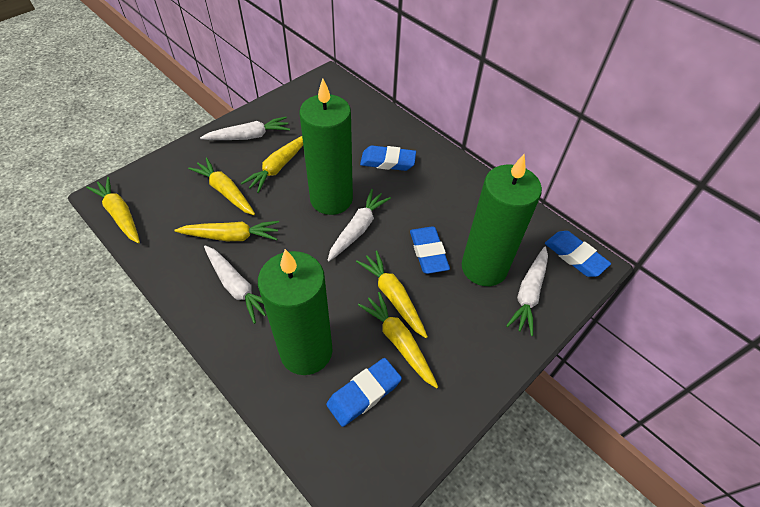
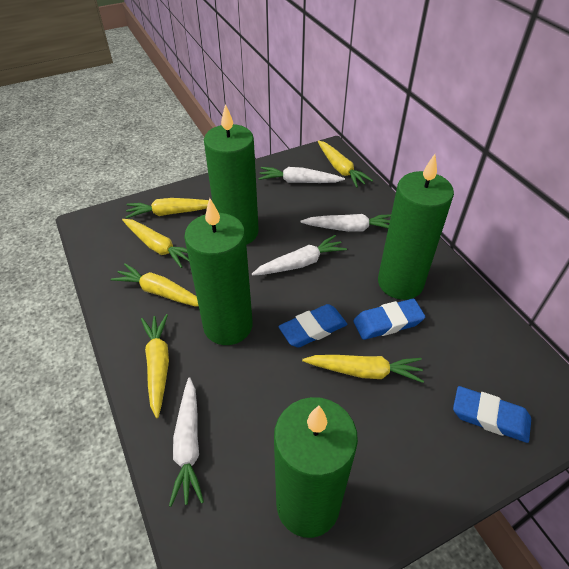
blue eraser: [326,358,402,427] [360,145,416,171] [410,227,450,274] [545,231,611,277] = 4 -> [278,304,347,348] [353,299,425,340] [453,386,531,443] = 3
green candle: [258,249,333,375] [300,78,353,215] [462,154,542,286] = 3 -> [184,198,252,345] [204,104,259,245] [274,397,358,538] [378,154,454,300] = 4

